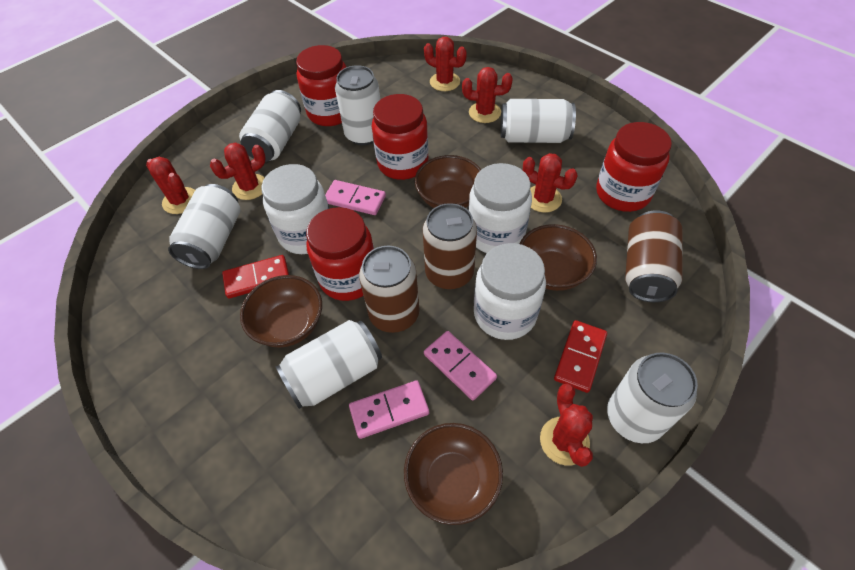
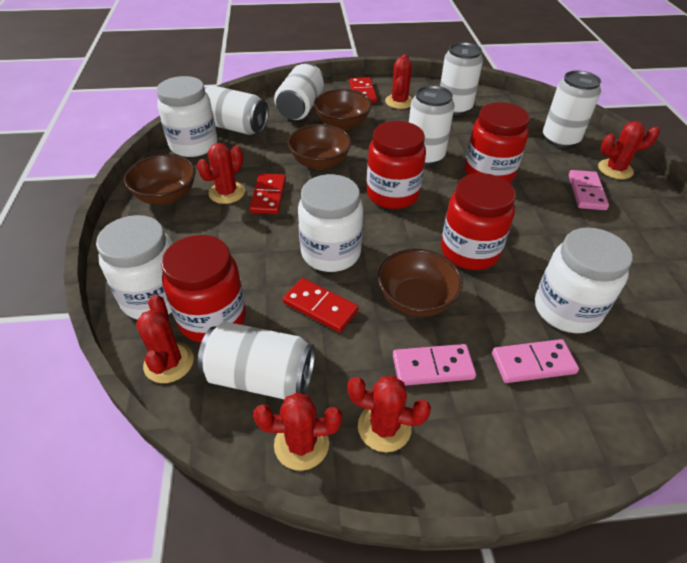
brown can: [359,246,420,333] [423,203,477,289] [625,210,682,302] = 3 -> none = 0
red domino: [222,255,289,299] [554,320,607,393] = 2 -> [249,173,286,214] [283,278,359,332] [349,77,377,103] = 3
white jar: [261,164,329,254] [468,163,532,253] [474,243,546,340] = 3 -> [96,215,173,320] [157,76,217,157] [298,174,363,272] [535,227,633,333] = 4

